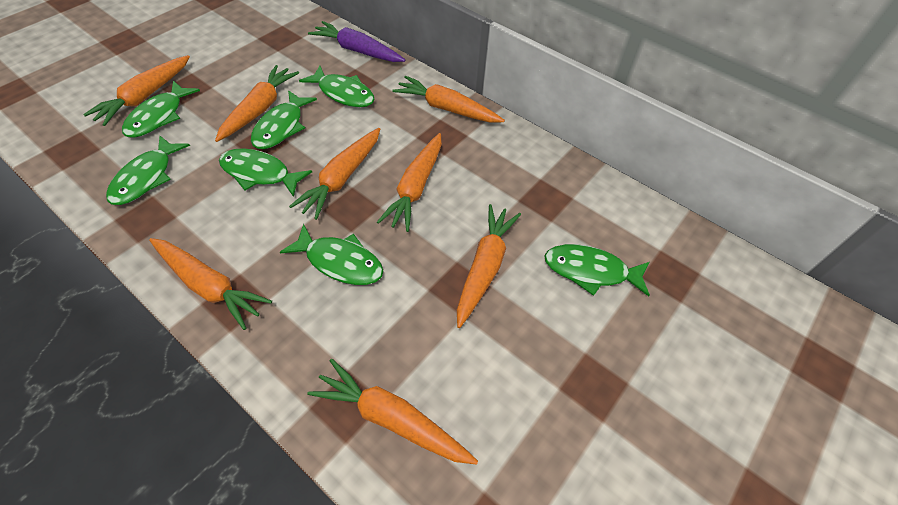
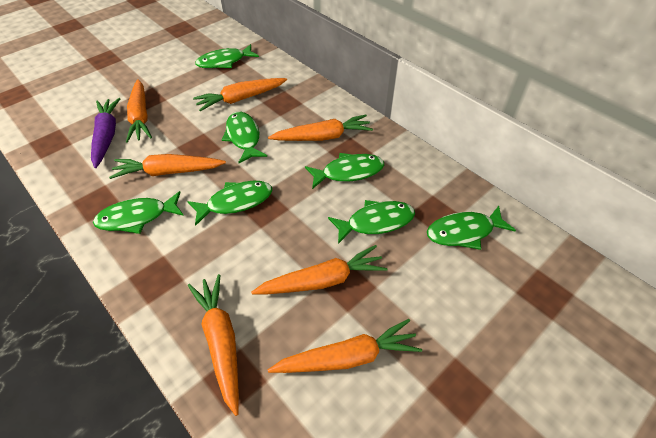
orange carrot: [83,55,190,126] [149,238,272,330] [215,65,299,142] [289,128,380,220] [307,359,478,465] [377,133,442,232] [392,76,505,123] [457,204,521,328] = 8 -> [109,154,226,179] [126,79,152,143] [188,274,239,416] [193,78,287,111] [251,245,388,295] [268,115,373,141] [268,319,422,373] = 7

